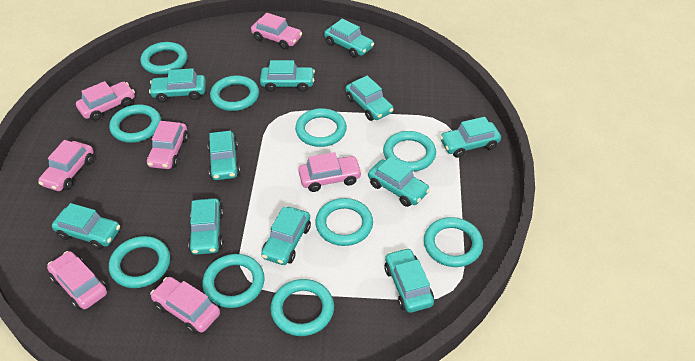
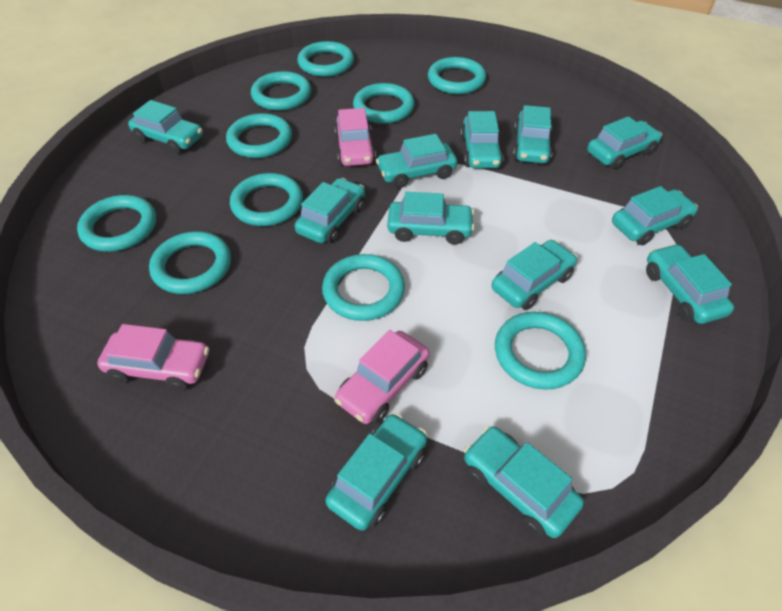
pink car: [38,140,94,191] [47,251,107,310] [76,81,135,121] [147,121,188,169] [150,277,220,334] [251,13,302,49] [298,152,362,192] = 7 -> [97,324,209,390] [334,108,376,166] [334,330,430,424] = 3
turquoise car: [52,203,120,250] [149,68,206,102] [188,198,223,255] [207,131,240,180] [260,60,315,92] [261,207,311,265] [324,18,374,58] [346,76,394,121] [368,156,430,207] [384,248,434,313] [440,117,501,158] = 11 -> [128,100,203,154] [295,178,365,243] [326,413,427,531] [376,134,457,188] [387,192,475,245] [460,111,504,168] [464,426,584,538] [492,240,578,310] [513,105,553,163] [587,116,662,169] [612,186,698,245] [646,244,734,324] = 12

